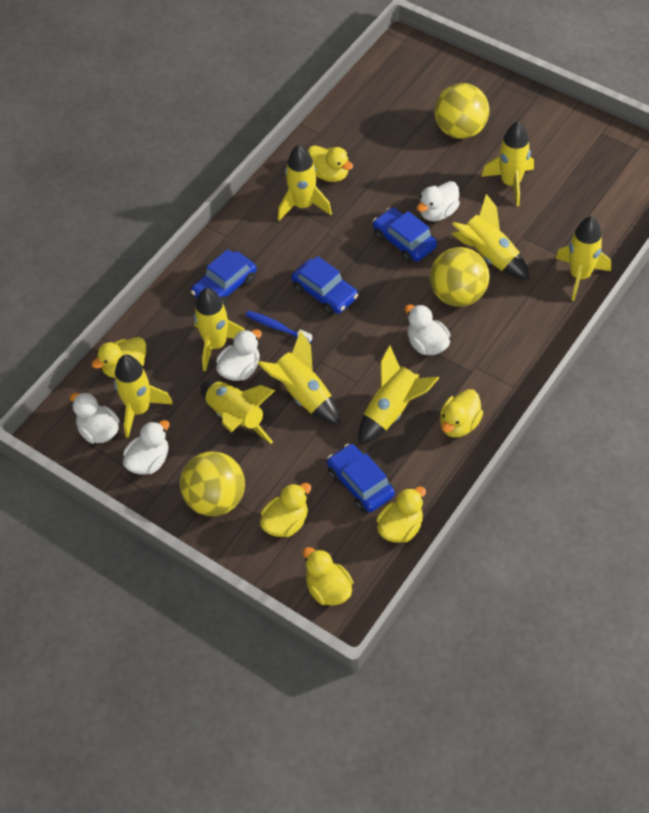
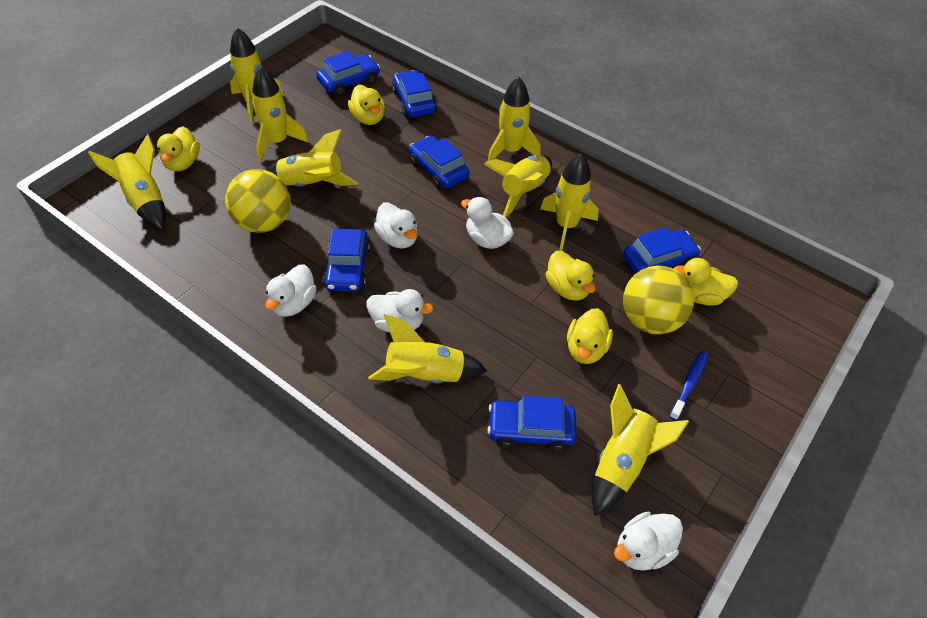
blue car: [191,249,257,306] [291,256,358,315] [327,444,395,512] [373,207,437,263] = 4 -> [316,51,380,96] [323,229,370,292] [392,70,437,118] [409,136,470,189] [488,396,576,452] [623,227,701,274] = 6
yellow ball: [180,452,245,516] [430,247,489,307] [435,83,489,139] = 3 -> [225,169,291,233] [623,266,694,335] = 2
yellow duck: [91,337,146,378] [260,483,311,537] [303,547,353,606] [308,145,353,182] [376,486,426,543] [440,389,483,438] = 6 -> [157,126,200,172] [348,85,385,125] [545,251,596,301] [567,308,613,364] [674,258,738,306] = 5

